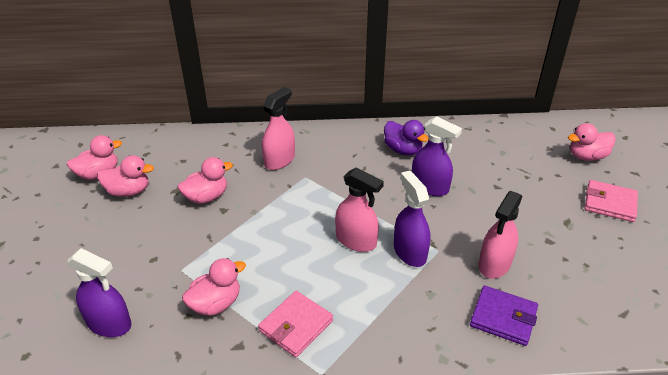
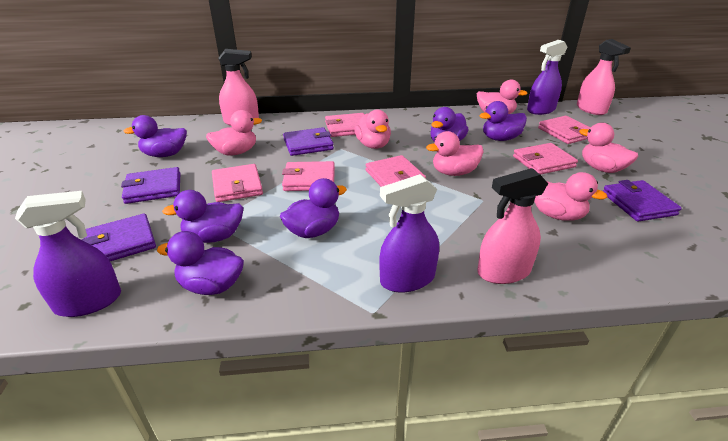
pink duck: [67,135,122,180] [97,155,154,197] [178,157,233,204] [182,258,246,316] [568,123,616,161] = 5 -> [206,110,262,156] [355,110,391,149] [426,131,484,176] [477,80,528,114] [534,172,607,221] [579,123,638,173] = 6
pink wallet: [258,291,333,357] [585,180,638,222] = 2 -> [212,164,263,202] [282,161,335,191] [325,113,365,137] [366,155,426,187] [513,143,578,175] [538,116,591,144] = 6
purple duck: [384,120,429,155] = 1 -> [123,115,187,157] [157,231,244,295] [162,190,243,243] [280,178,347,238] [430,107,468,142] [479,101,527,141] = 6
purple wallet: [470,285,538,346] = 1 -> [81,214,156,261] [121,167,180,204] [283,127,334,156] [603,180,682,222] = 4

